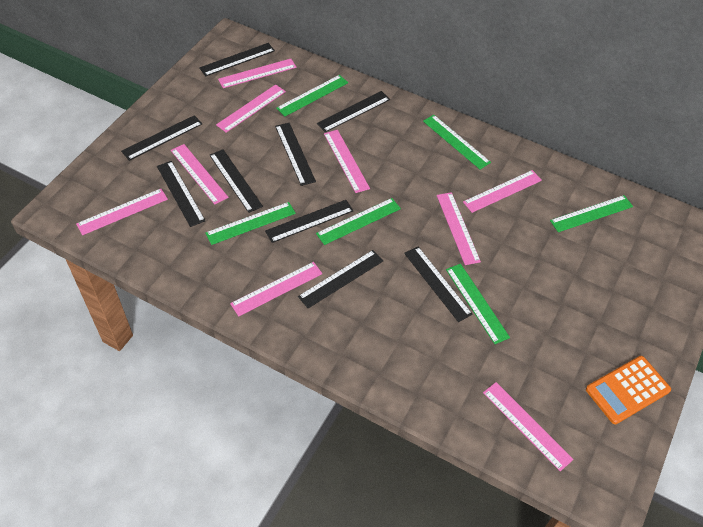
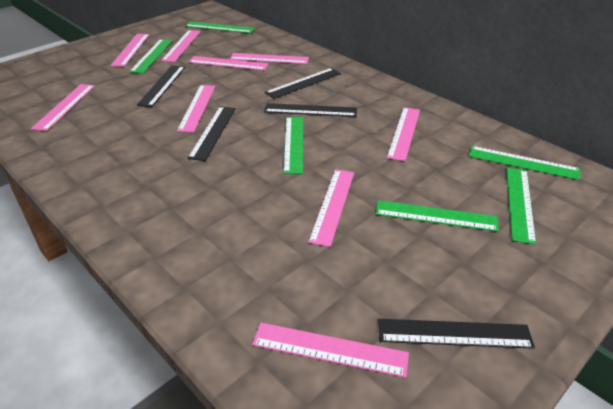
black ruler: [121,115,202,161] [157,161,206,227] [199,43,275,76] [209,149,263,213] [265,200,353,243] [275,123,316,186] [298,250,383,308] [317,91,390,132] [404,247,473,322] = 9 -> [137,66,185,107] [188,107,236,161] [264,103,357,117] [265,68,341,99] [379,319,535,349] = 5
orange calculator: [586,356,671,424] = 1 -> none = 0

